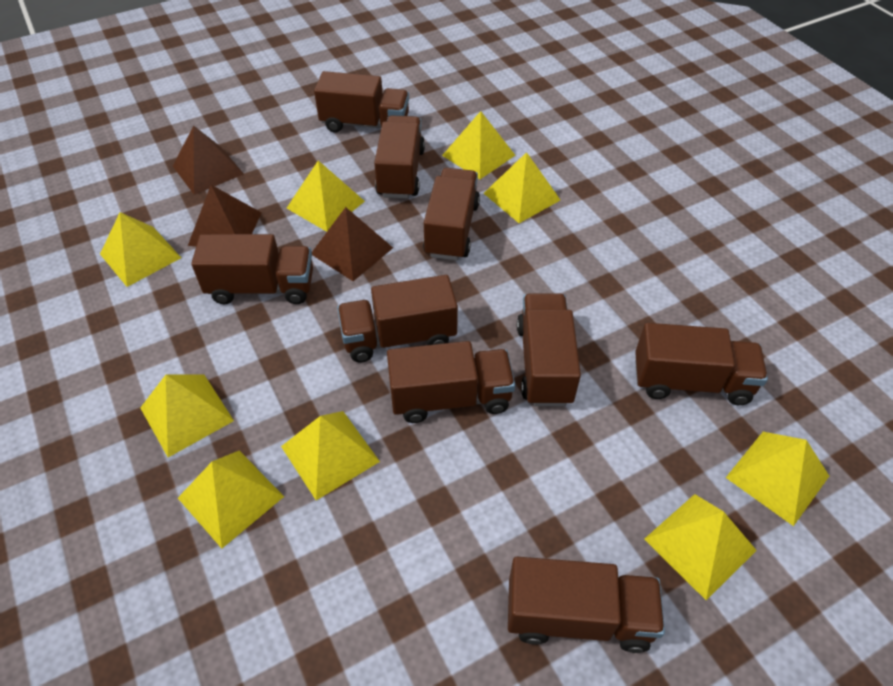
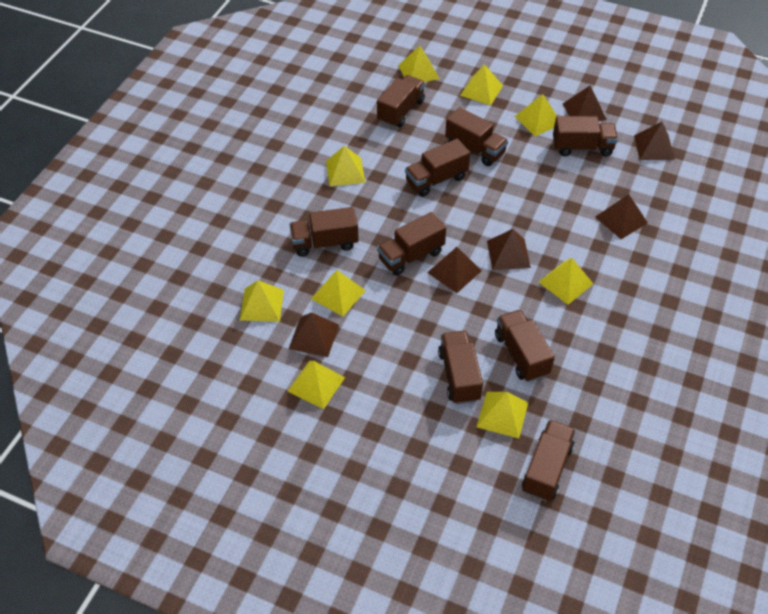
brown pyramid: [173,126,244,195] [188,185,262,247] [312,207,393,281] = 3 -> [289,312,339,357] [427,247,481,293] [487,229,531,270] [563,86,607,121] [595,194,648,239] [634,122,675,160] = 6

